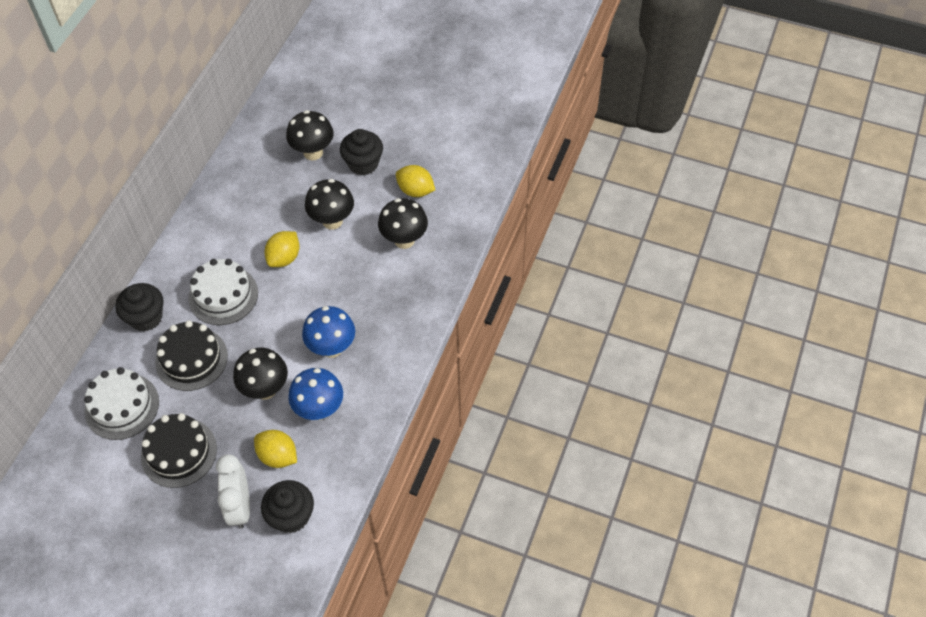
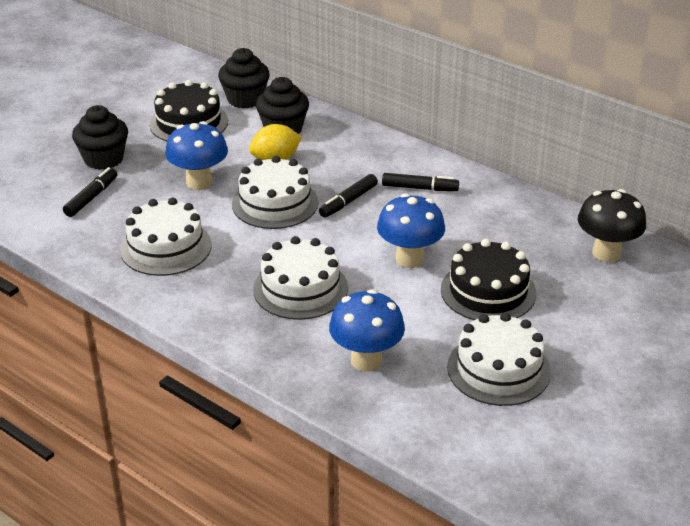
black marker: none = 0 -> [63,167,117,217] [319,174,378,218] [382,173,459,191] = 3
black mushroom: [233,348,288,400] [286,110,334,160] [305,179,354,230] [378,198,428,249] = 4 -> [578,189,646,262] = 1
blue mushroom: [288,368,343,420] [302,306,355,358] = 2 -> [165,121,228,190] [329,289,405,371] [377,194,445,268] = 3
white cake: [84,367,159,440] [188,259,258,325] = 2 -> [120,198,212,276] [232,156,318,229] [253,236,348,320] [447,312,551,406] = 4
white clock: [216,455,250,529] = 1 -> none = 0
yellow lemon: [254,430,297,468] [264,231,299,267] [396,165,435,197] = 3 -> [249,124,302,160] = 1

